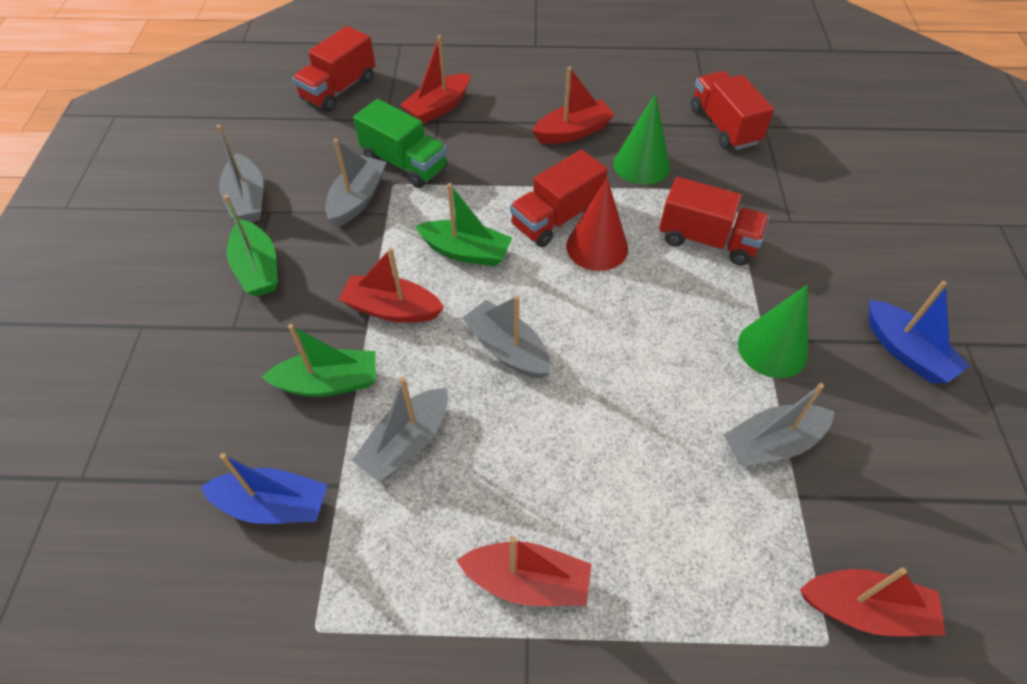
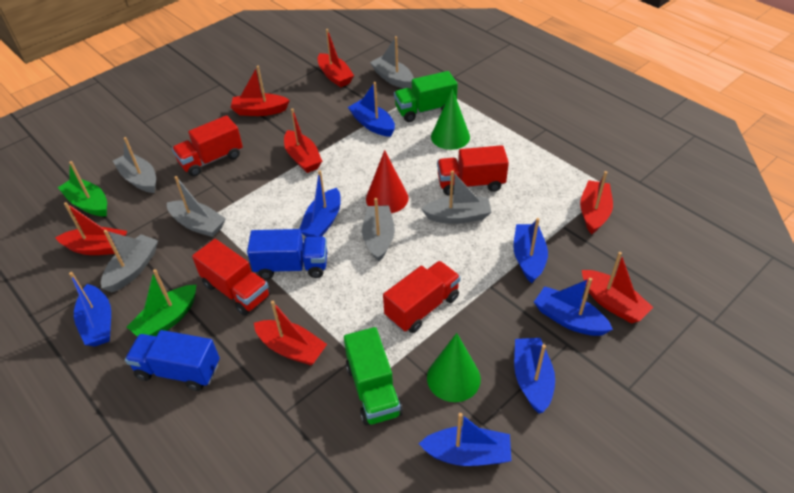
blue boat: [201,453,327,524] [869,281,970,384] = 2 -> [69,272,111,347] [299,170,341,237] [348,82,395,137] [419,413,511,466] [513,218,548,283] [514,338,555,413] [534,278,613,336] = 7
blue truck: none = 0 -> [125,330,220,391] [247,229,327,279] = 2
green boat: [224,195,278,297] [262,324,376,397] [415,183,512,266] = 3 -> [58,161,107,216] [127,269,197,336] = 2
green truck: [353,99,447,188] = 1 -> [344,327,403,426] [394,71,458,122] = 2
grey boat: [216,125,263,222] [325,139,387,227] [352,377,448,482] [462,295,551,379] [724,383,835,467] = 5 -> [101,230,158,293] [113,137,156,193] [167,176,226,237] [362,198,395,262] [370,36,414,89] [422,170,491,224] = 6
red boat: [339,247,444,323] [400,35,470,124] [457,536,591,606] [532,66,615,144] [800,568,946,636] = 5 -> [55,202,127,255] [231,66,290,116] [254,301,327,366] [284,108,322,173] [318,29,354,87] [580,171,613,234] [582,252,654,324] = 7

